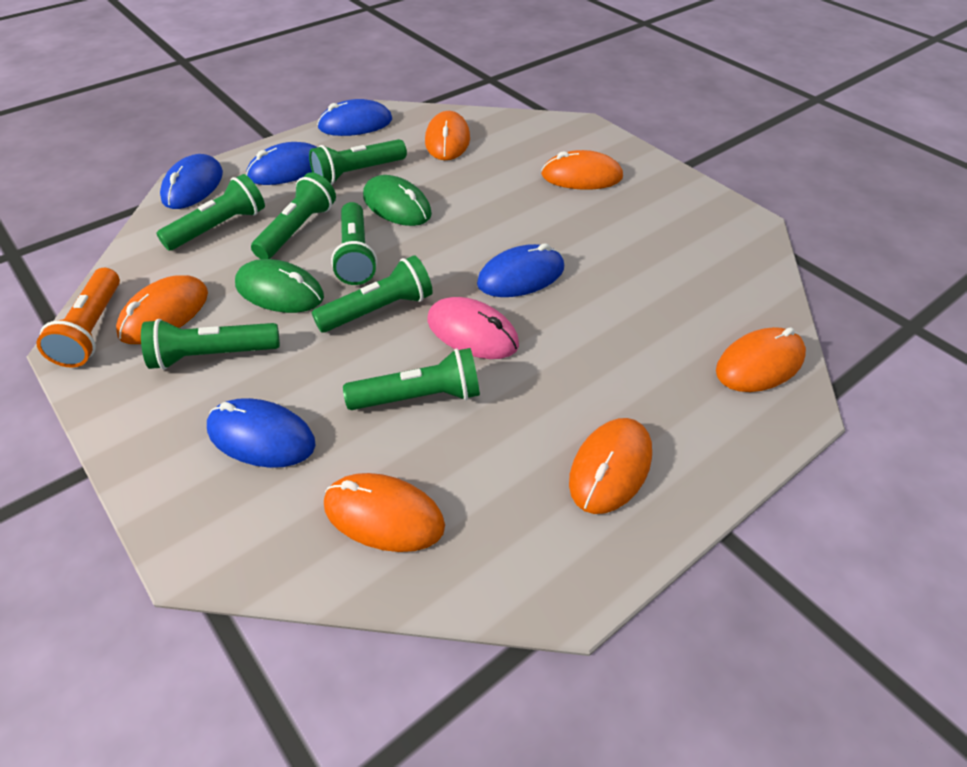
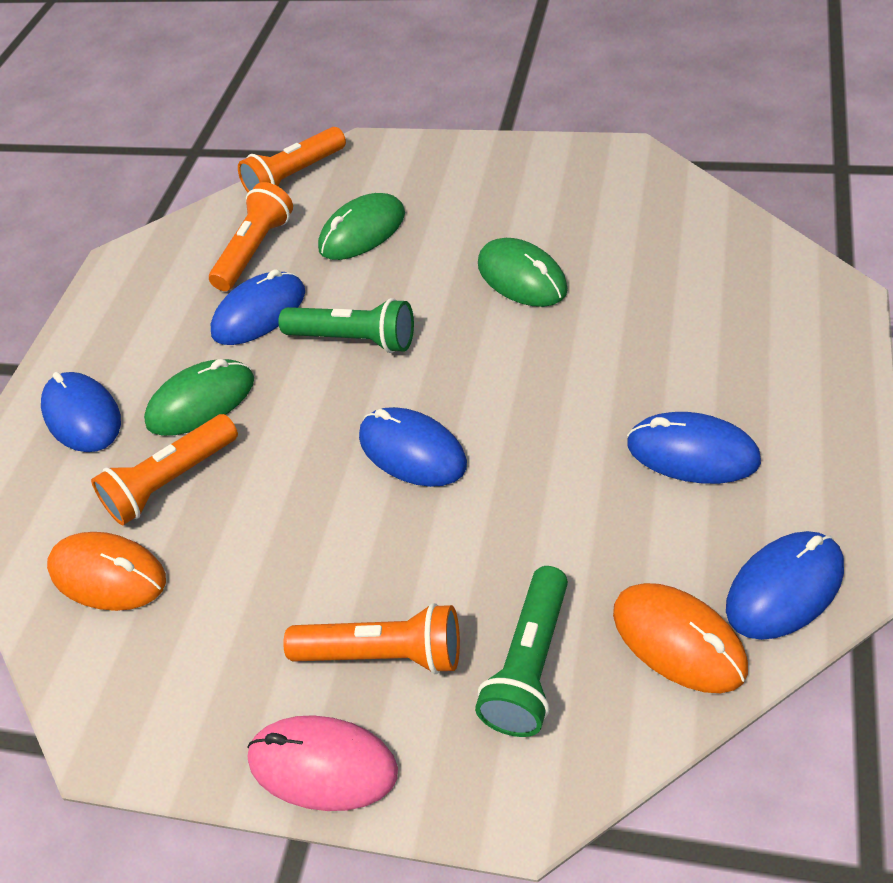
green flashlight: [141,319,280,370] [156,174,265,251] [251,172,336,259] [309,139,407,185] [312,255,433,333] [331,202,377,285] [343,348,480,410] = 7 -> [278,298,414,353] [475,566,568,737] = 2
green mouse: [235,259,324,313] [363,175,432,226] = 2 -> [144,359,254,436] [318,193,405,260] [478,238,568,307] = 3
orange flashlight: [36,268,120,368] = 1 -> [91,414,238,525] [209,182,293,291] [238,127,346,193] [283,603,460,674] = 4
orange mouse: [116,275,208,344] [324,473,445,552] [425,111,470,160] [541,150,623,190] [569,418,652,514] [716,327,806,392] = 6 -> [47,532,166,611] [613,583,748,693] = 2

